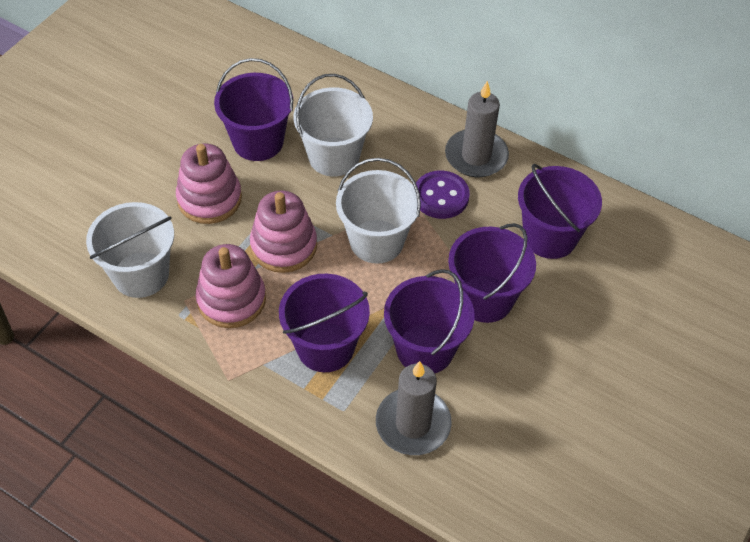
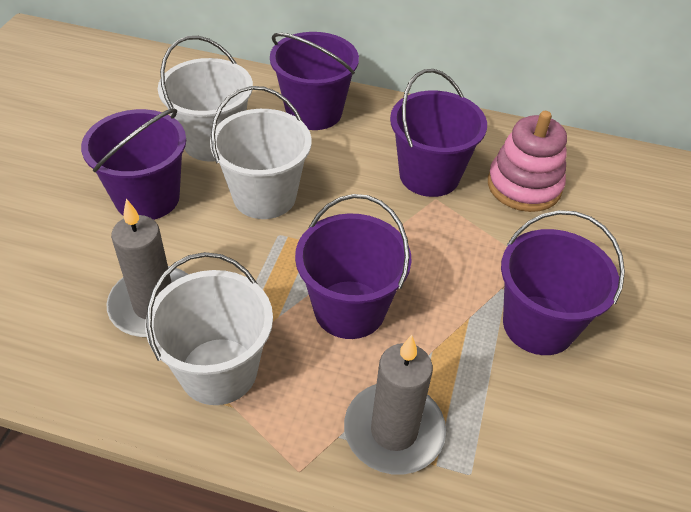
pink stacking toy: [176,143,242,224] [196,244,266,328] [250,191,317,273] = 3 -> [488,111,567,212] = 1
purple button: [416,171,470,219] = 1 -> none = 0

